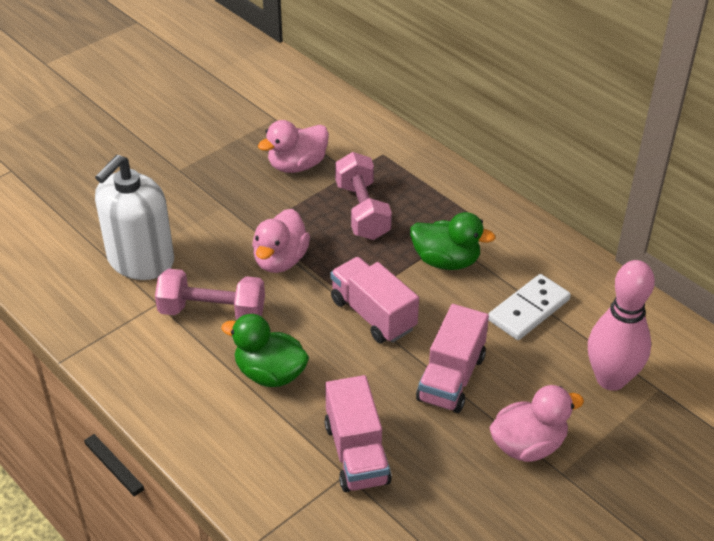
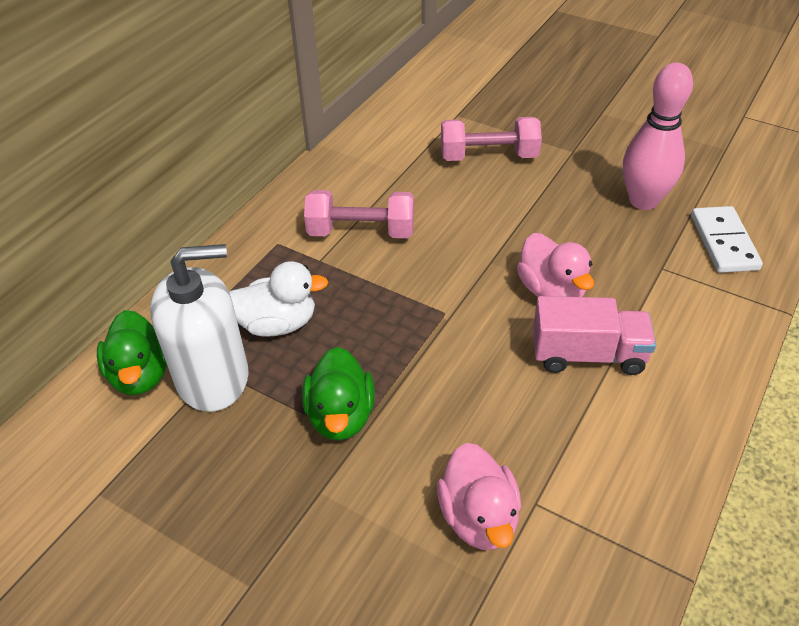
pink duck: [252,209,310,273] [258,120,329,173] [490,385,584,462] = 3 -> [437,443,521,550] [517,233,594,297] = 2
pink truck: [324,375,392,492] [330,257,419,343] [416,304,489,413] = 3 -> [533,296,656,375] = 1
white duck: none = 0 -> [229,261,328,337] = 1

